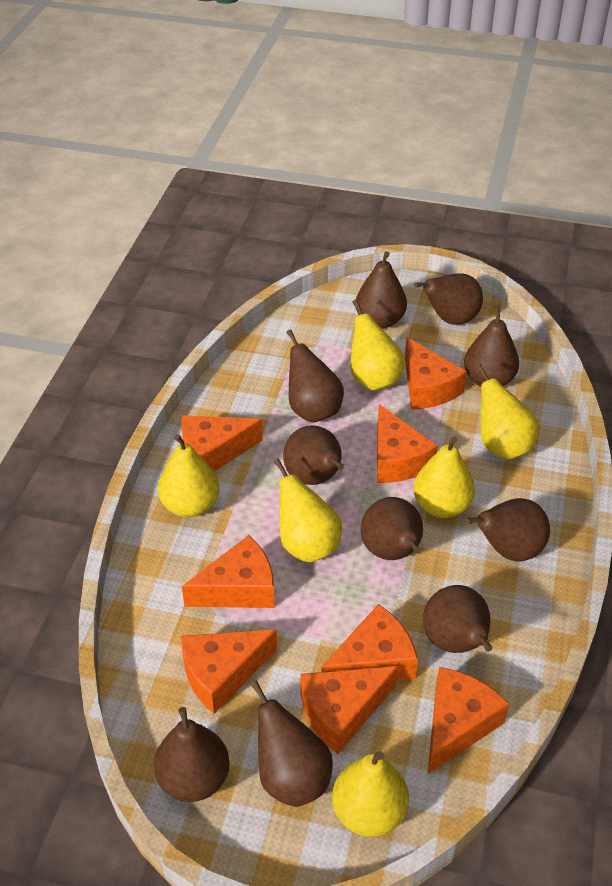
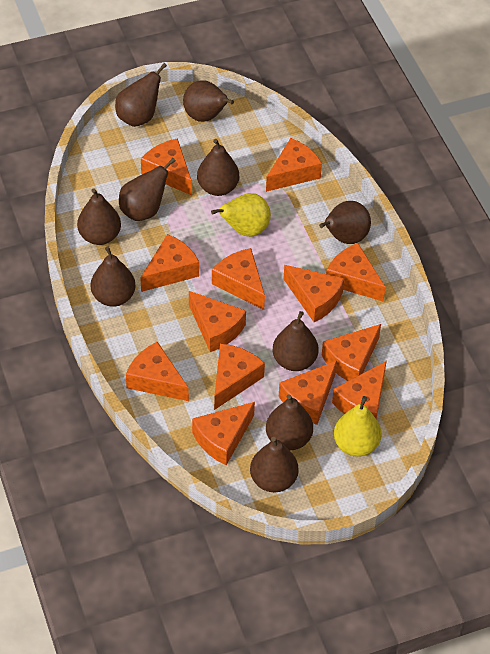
orange cheese: [181,415,263,471] [181,629,277,714] [182,535,275,608] [300,666,398,754] [321,604,418,681] [377,404,438,483] [405,337,467,410] [428,667,509,774] = 8 -> [126,342,189,401] [140,234,199,292] [141,138,192,195] [189,291,246,352] [192,402,255,465] [212,248,265,310] [214,344,265,410] [266,138,322,192] [279,361,337,425] [284,265,344,322] [322,324,381,381] [326,243,386,302] [332,361,387,419] = 13
yellow pear: [158,434,219,517] [274,459,342,563] [332,751,409,837] [351,299,405,391] [413,437,475,518] [476,364,539,460] = 6 -> [211,193,271,237] [334,396,381,457] = 2

